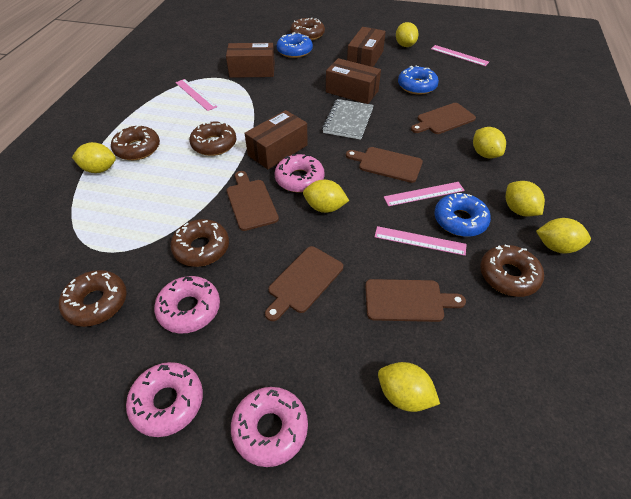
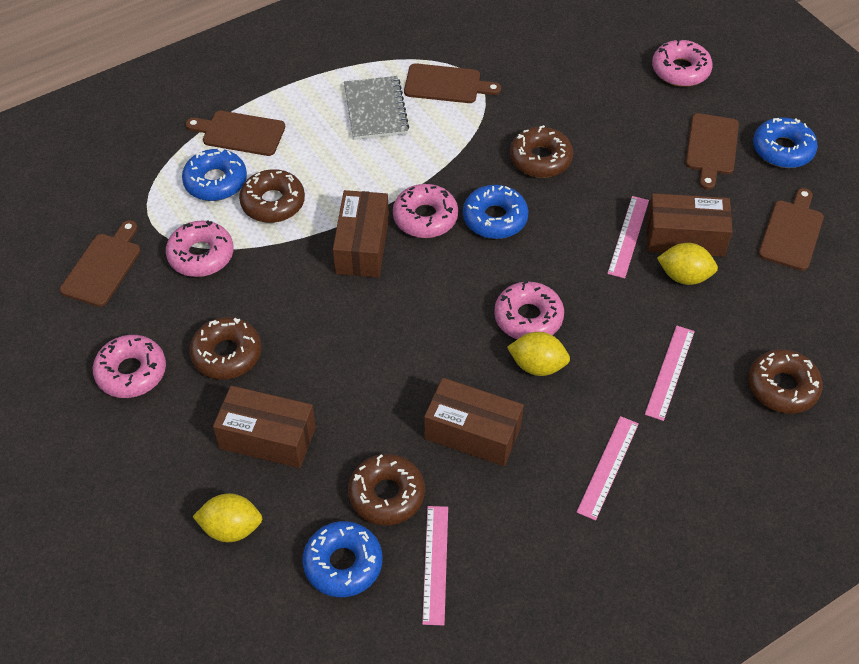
blue donut: [277,32,313,58] [398,66,439,95] [434,193,491,237] = 3 -> [182,148,247,201] [302,521,382,597] [463,185,529,239] [753,117,818,168] = 4
brown donut: [59,270,127,327] [111,125,160,160] [170,219,229,267] [189,121,236,156] [290,18,325,40] [480,245,544,297] = 6 -> [189,317,261,379] [239,169,305,223] [348,454,425,525] [510,125,573,178] [748,349,823,414] = 5
pink donut: [126,362,203,437] [154,276,220,333] [231,387,308,467] [275,154,324,193] = 4 -> [93,335,166,398] [166,221,234,277] [393,184,458,238] [494,281,564,339] [652,38,713,87] = 5
yellow lemon: [72,142,116,173] [303,180,349,213] [378,362,440,412] [396,22,418,47] [473,127,506,158] [506,181,545,216] [536,218,591,254] = 7 -> [192,493,262,542] [507,332,570,376] [657,243,718,285] = 3

